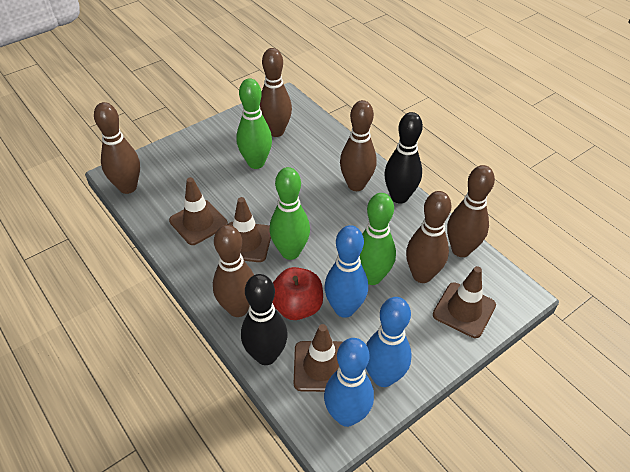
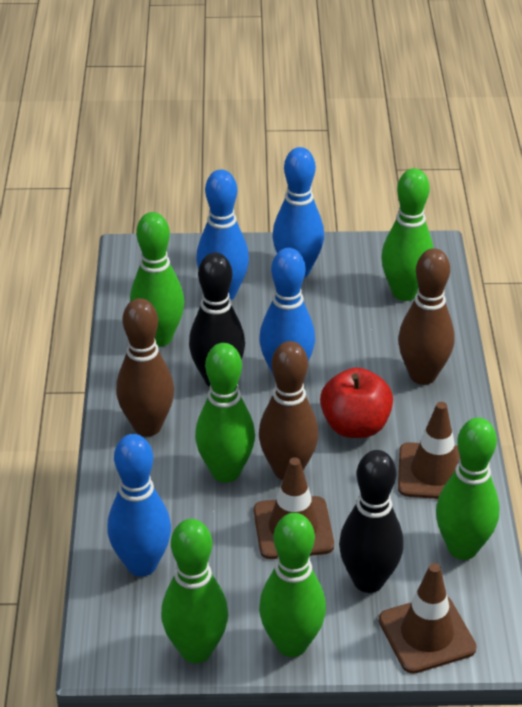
blue bowling pin: [324,225,368,318] [324,338,374,427] [366,297,412,387] = 3 -> [107,434,171,576] [196,169,249,300] [259,248,315,376] [272,147,324,278] = 4
brown bowling pin: [94,102,140,194] [213,225,254,317] [260,48,292,137] [340,100,377,191] [406,191,451,283] [447,165,495,257] = 6 -> [116,298,174,436] [259,341,319,480] [398,248,454,385] = 3
brown traffic cone: [169,177,228,245] [228,197,271,262] [294,324,343,392] [433,266,496,338] = 4 -> [254,457,334,559] [379,563,477,674] [398,402,460,499] = 3
green bowling pin: [237,78,272,169] [269,167,310,260] [359,193,396,285] = 3 -> [130,212,184,347] [161,519,228,663] [195,343,255,483] [259,513,326,657] [381,168,434,301] [436,418,500,560] = 6

